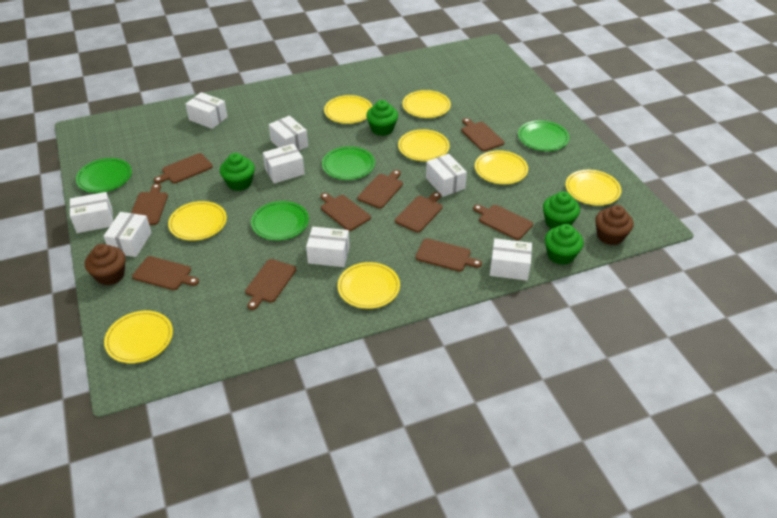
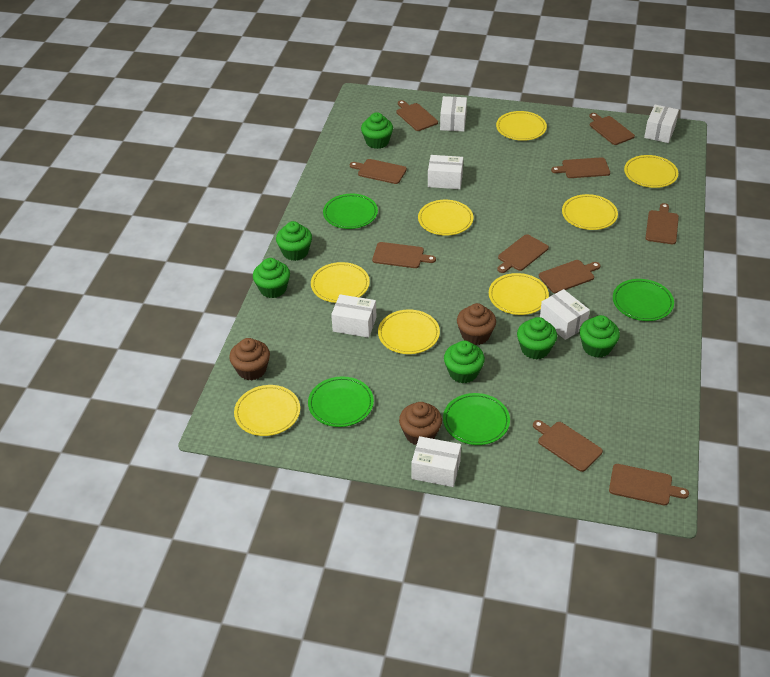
brown cupcake: [85,244,126,286] [595,205,634,245] = 2 -> [229,338,270,380] [399,402,442,445] [457,303,496,345] = 3
green cupcake: [220,153,255,191] [366,100,398,136] [543,191,580,229] [545,224,584,265] = 4 -> [253,258,290,298] [276,221,312,261] [361,112,393,149] [444,341,485,383] [517,317,557,359] [579,315,620,358] = 6
white box: [70,192,113,233] [104,212,152,257] [186,92,228,129] [263,144,305,183] [269,116,308,151] [306,227,350,267] [426,154,467,197] [490,238,532,281] = 8 -> [331,294,377,338] [412,436,461,487] [428,155,463,189] [440,96,467,132] [540,289,590,340] [644,105,679,143] = 6

